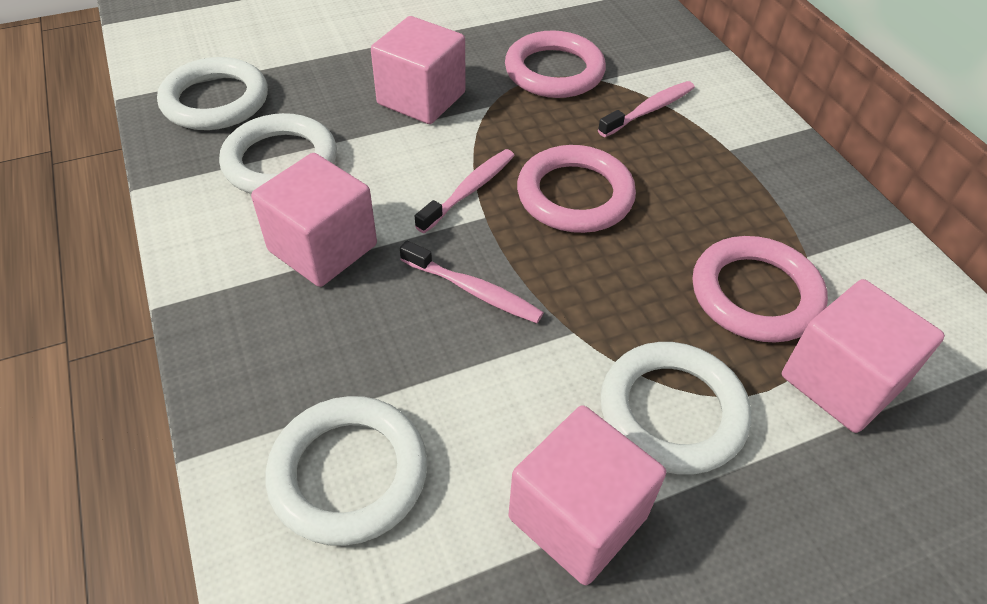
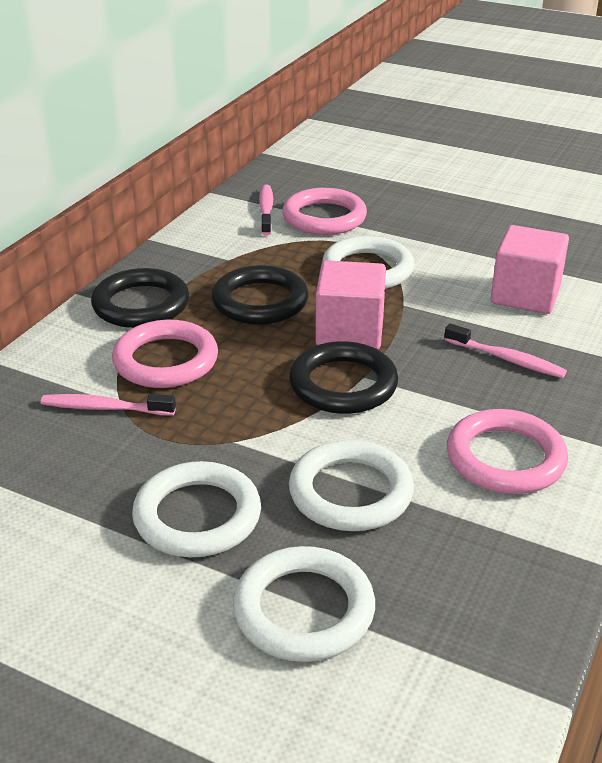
black ring: none = 0 -> [91,268,189,328] [211,265,309,325] [289,341,398,414] = 3
pink cube: [251,153,377,287] [371,16,466,124] [509,405,666,585] [782,279,945,433] = 4 -> [315,260,386,350] [491,225,569,314] = 2

